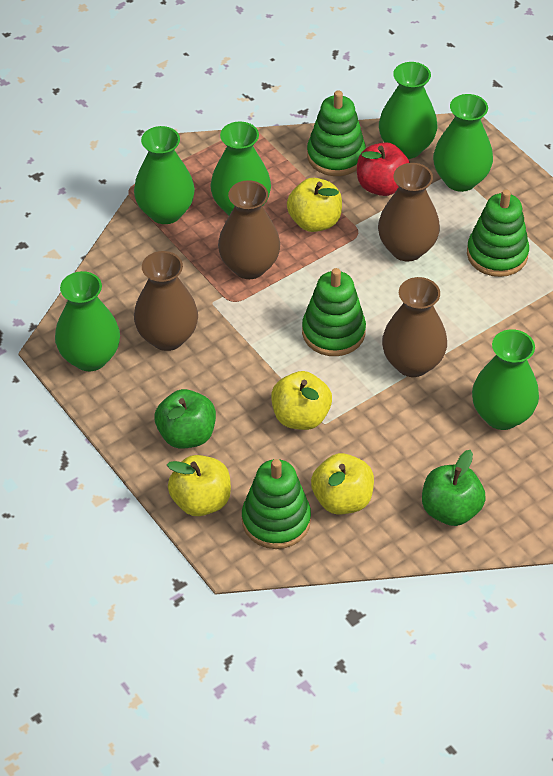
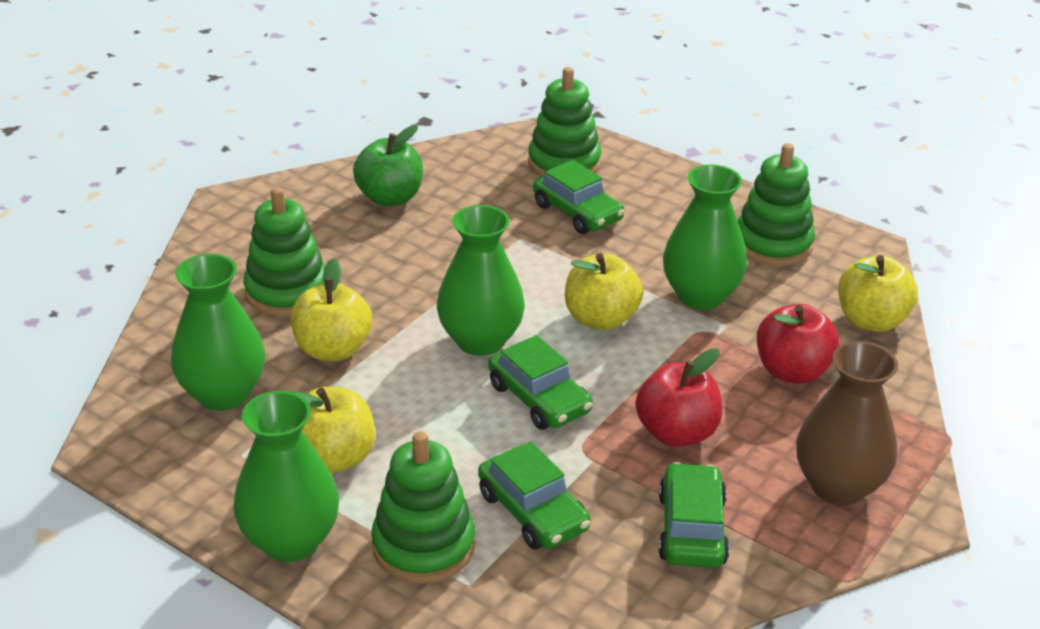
brown vase: [134,251,198,351] [218,180,280,279] [378,163,440,261] [382,277,447,377] = 4 -> [796,341,898,505] = 1
green apple: [155,389,216,449] [422,450,486,526] = 2 -> [353,125,423,206] = 1
green car: none = 0 -> [478,442,591,550] [489,335,593,430] [533,160,625,234] [658,462,730,568] = 4
green vase: [55,271,120,371] [134,126,195,224] [210,121,271,215] [379,62,437,159] [433,94,493,192] [472,329,539,430] = 6 -> [171,254,266,411] [233,391,339,562] [437,205,525,356] [663,165,747,310] = 4
red apple: [357,142,410,196] = 1 -> [635,348,722,447] [757,304,840,384] = 2

